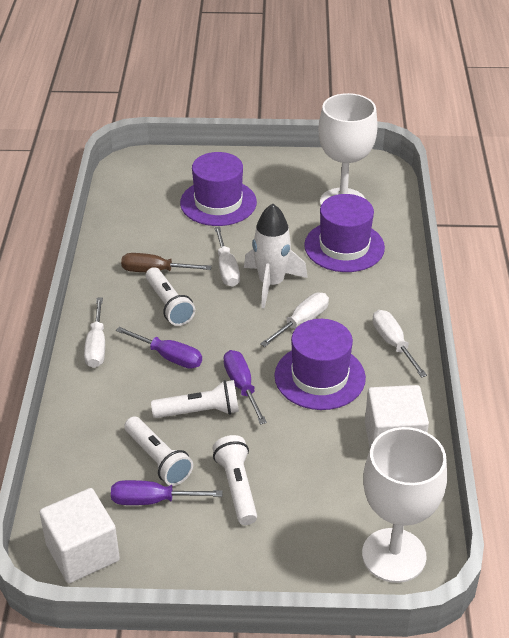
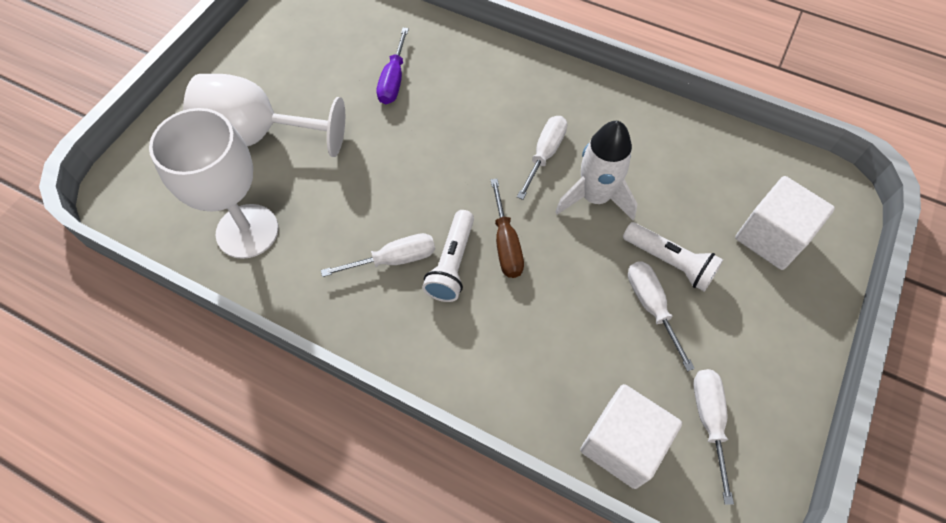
purple hat: [180,152,257,226] [274,319,366,410] [304,194,385,272] = 3 -> none = 0
purple screwdriver: [111,480,223,505] [116,327,202,369] [223,350,267,424] = 3 -> [377,28,409,104] = 1
white flashlight: [124,416,193,486] [146,267,195,326] [151,380,239,418] [213,435,257,525] = 4 -> [422,210,474,302] [623,222,723,291] = 2

